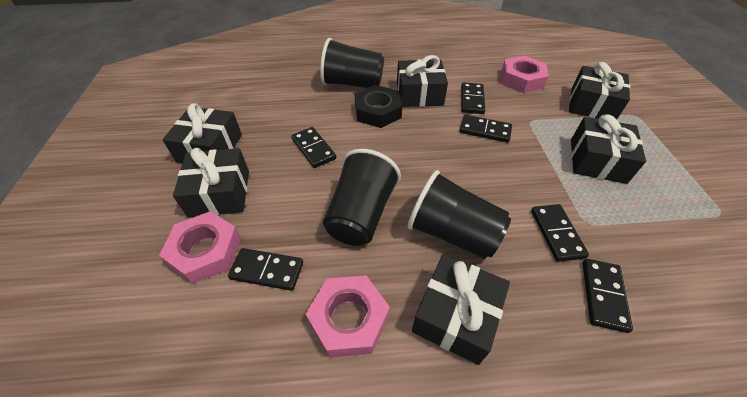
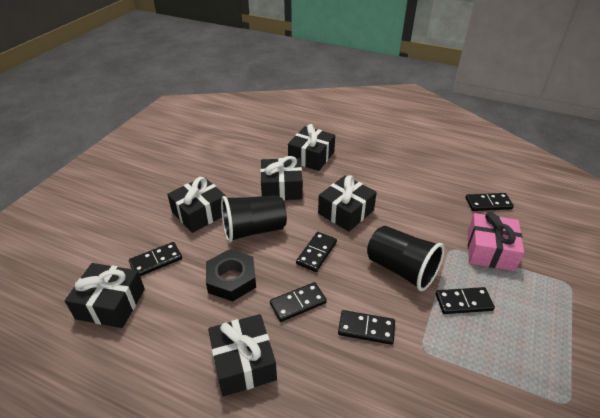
black cup: [320,38,384,88] [323,149,401,246] [407,170,511,259] = 3 -> [221,195,287,243] [367,226,445,291] = 2
pink gift: none = 0 -> [468,212,524,271] = 1
pink nut: [159,211,241,284] [306,275,390,358] [501,55,549,93] = 3 -> none = 0

